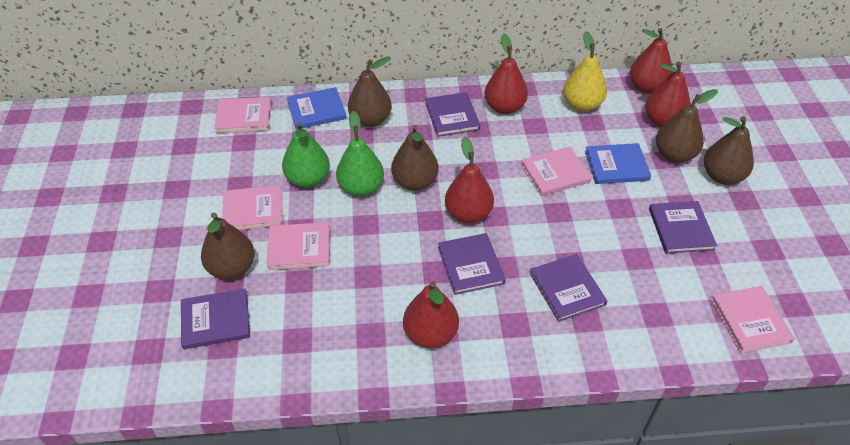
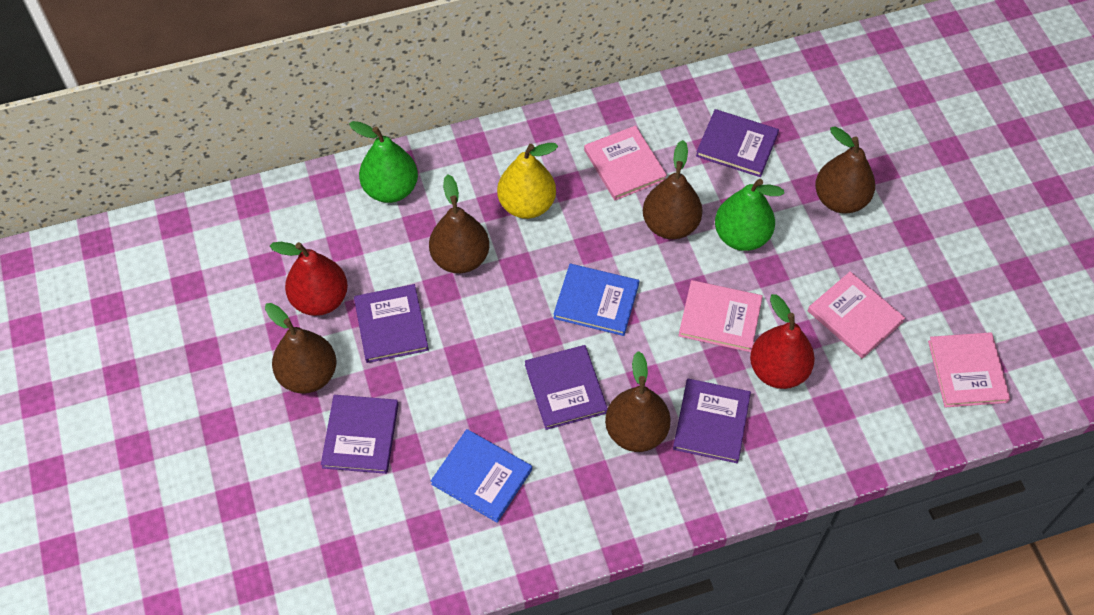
pink book: [214,97,271,133] [222,185,283,230] [267,222,330,270] [521,147,592,196] [711,286,795,353] = 5 -> [584,125,667,201] [678,280,763,352] [808,271,905,359] [928,332,1010,407] = 4
red pear: [403,281,459,348] [445,136,494,224] [484,34,528,114] [630,28,673,94] [645,62,691,127] = 5 -> [270,242,348,316] [750,294,815,389] = 2

